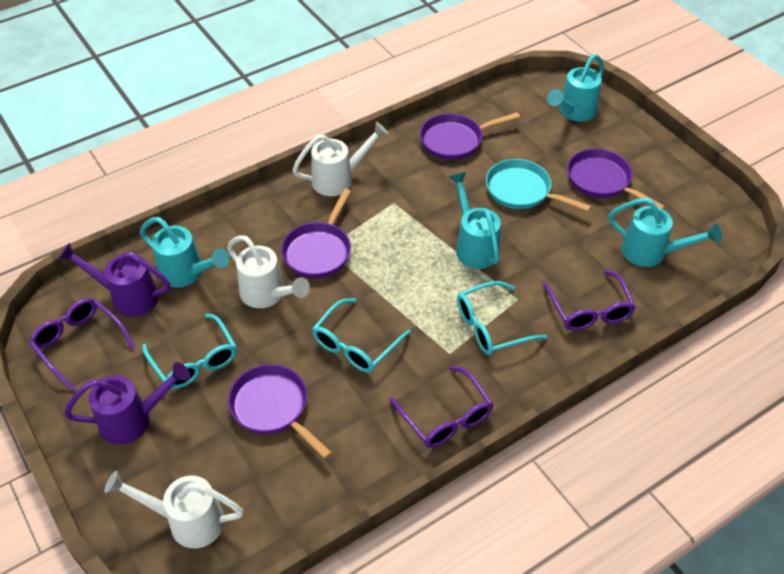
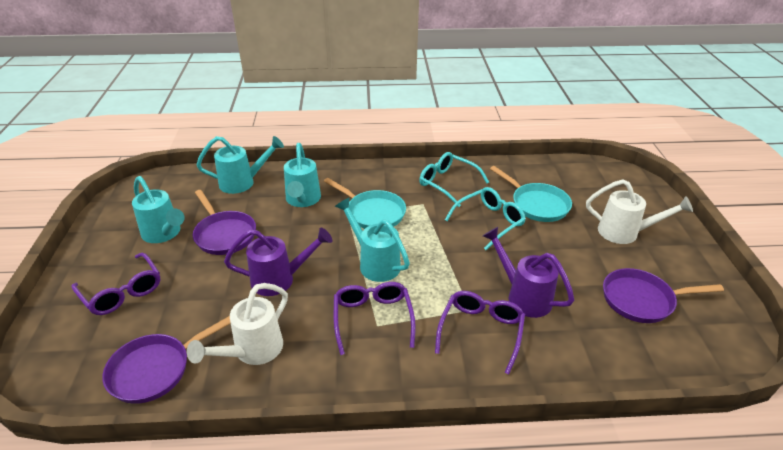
purple pan: [228,364,332,459] [281,189,351,278] [420,112,520,160] [567,149,665,210] = 4 -> [102,316,231,404] [193,190,256,255] [603,268,724,323] = 3
turquoise glasses: [142,314,237,389] [312,298,411,373] [457,281,547,355] = 3 -> [419,152,489,207] [445,187,526,250] = 2
turquoise pan: [486,159,592,212] = 1 -> [324,178,406,229] [490,166,572,222] = 2
white watering can: [104,471,243,548] [227,235,310,308] [292,122,388,196] = 3 -> [187,283,288,365] [586,179,693,244] = 2

